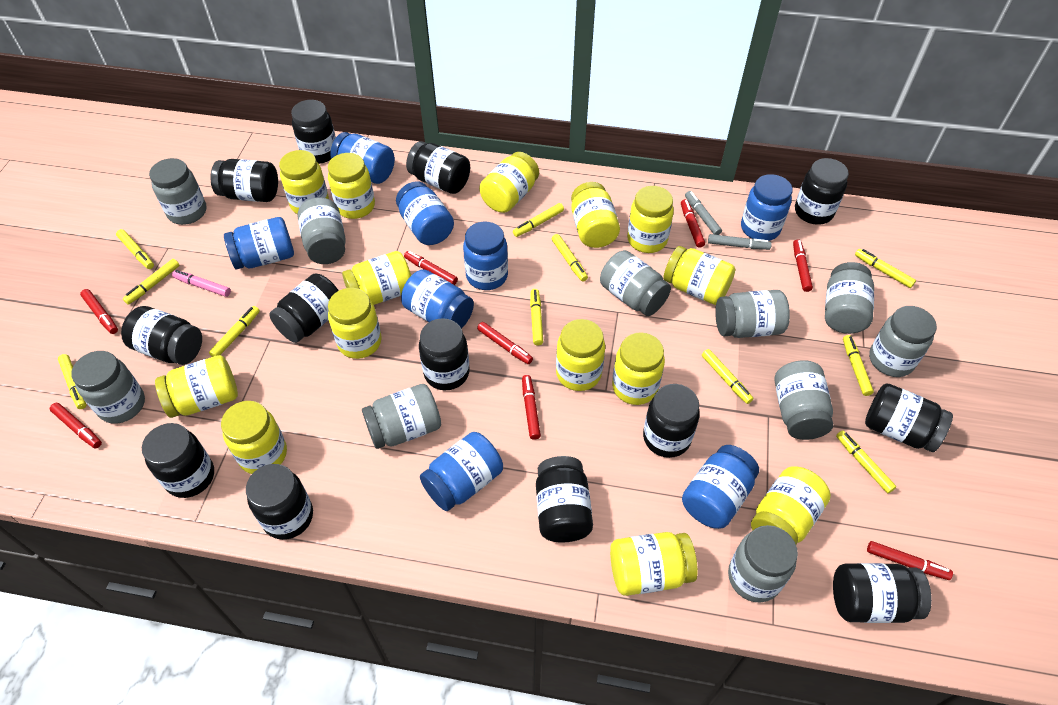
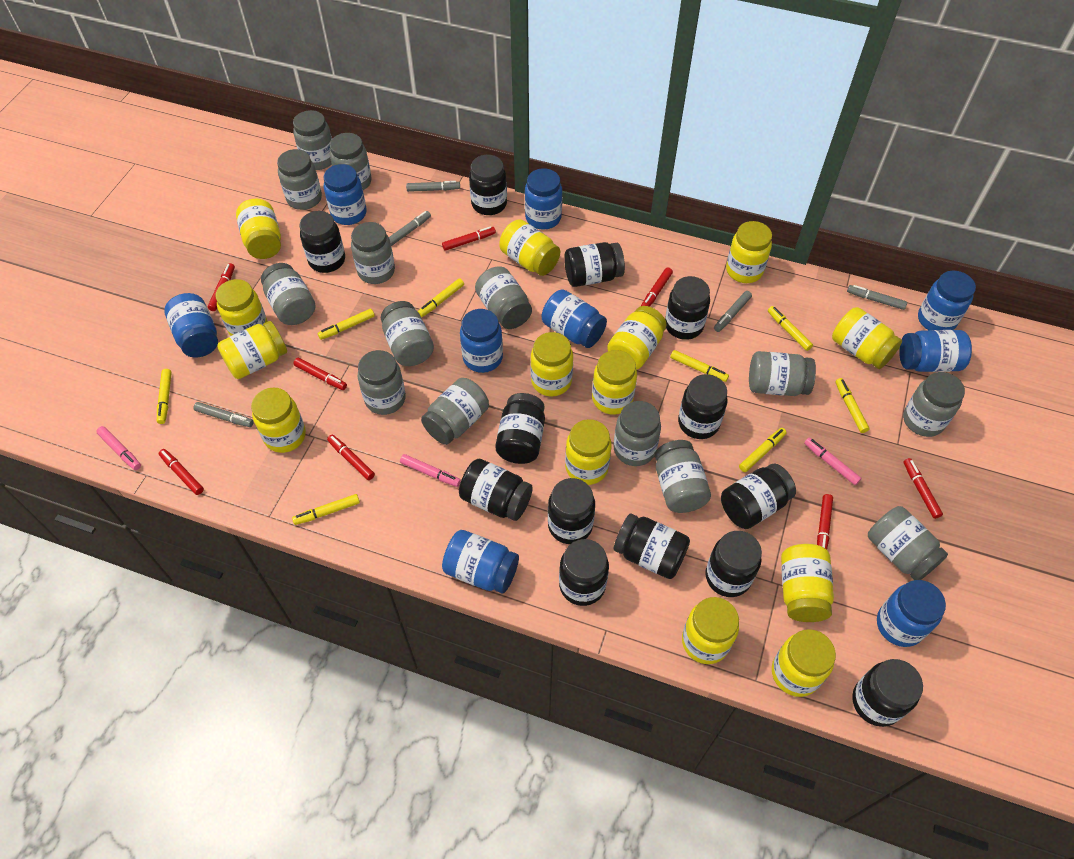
blue jar: [224,217,294,269] [330,132,395,184] [396,181,454,245] [401,269,474,329] [420,432,503,511] [463,222,508,290] [682,445,759,529] [741,174,793,241] = 8 -> [164,293,218,357] [323,164,367,225] [442,530,519,593] [460,309,503,373] [525,168,562,230] [542,289,607,348] [877,580,946,647] [899,330,972,372] [918,271,976,330] = 9
grey jar: [71,351,145,424] [149,158,207,225] [298,198,346,264] [362,384,441,449] [600,250,671,316] [715,290,790,338] [728,525,798,602] [774,360,833,440] [825,262,874,334] [869,306,937,377] = 10 -> [261,263,315,325] [277,149,322,210] [293,110,332,170] [330,133,372,190] [351,222,395,284] [358,350,406,415] [381,301,434,366] [421,378,489,445] [475,266,532,329] [613,401,661,466] [655,440,711,513] [749,351,816,396] [868,506,948,580] [903,372,965,437] = 14
grey marker: [685,191,722,235] [708,234,772,250] = 2 -> [193,402,254,427] [389,211,431,246] [406,181,460,192] [714,291,752,332] [847,285,907,310] = 5
pink marker: [172,270,231,297] = 1 -> [96,426,141,470] [400,454,461,487] [804,438,862,485] = 3
yellow marker: [58,354,87,409] [116,229,154,269] [123,259,179,305] [209,306,260,357] [513,203,564,237] [530,289,543,345] [552,234,588,282] [702,349,753,404] [836,430,896,493] [843,335,874,396] [855,249,916,288] = 11 -> [157,369,172,424] [292,494,360,525] [318,309,375,340] [418,278,464,317] [670,350,729,382] [739,428,787,472] [768,306,813,351] [835,378,869,433] = 8

